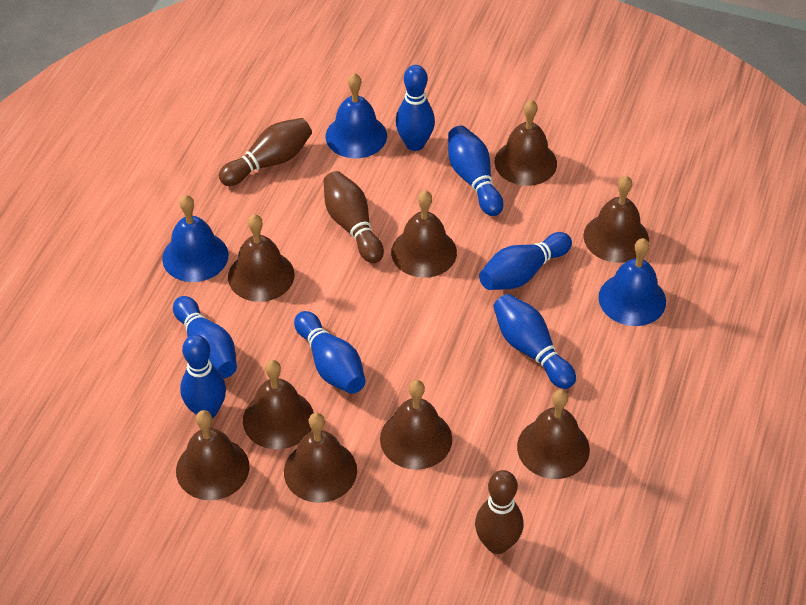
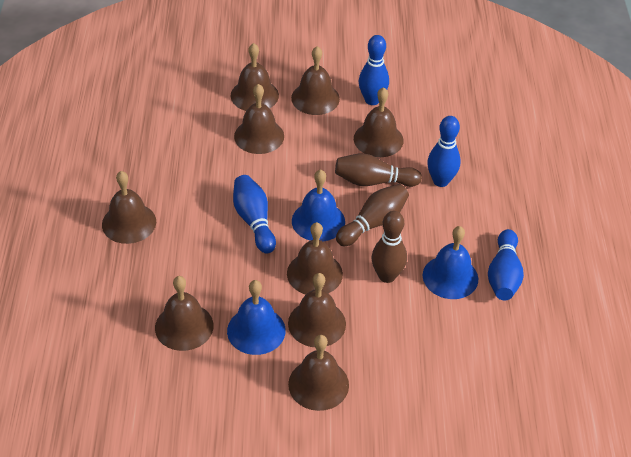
blue bowling pin: [173,296,237,378] [180,335,226,418] [294,311,366,394] [396,65,435,151] [448,125,504,216] [479,232,572,290] [493,294,576,389] = 7 -> [233,175,276,253] [359,35,389,105] [427,116,461,187] [488,229,524,300] = 4

